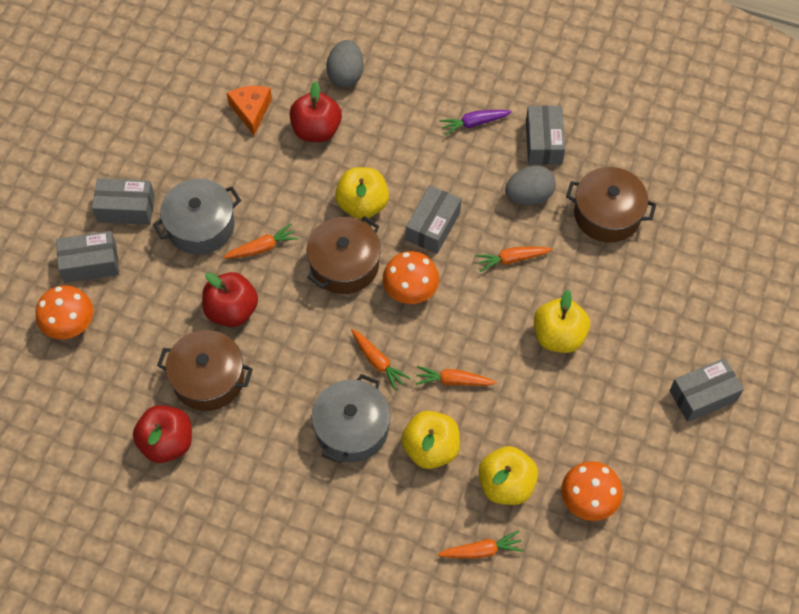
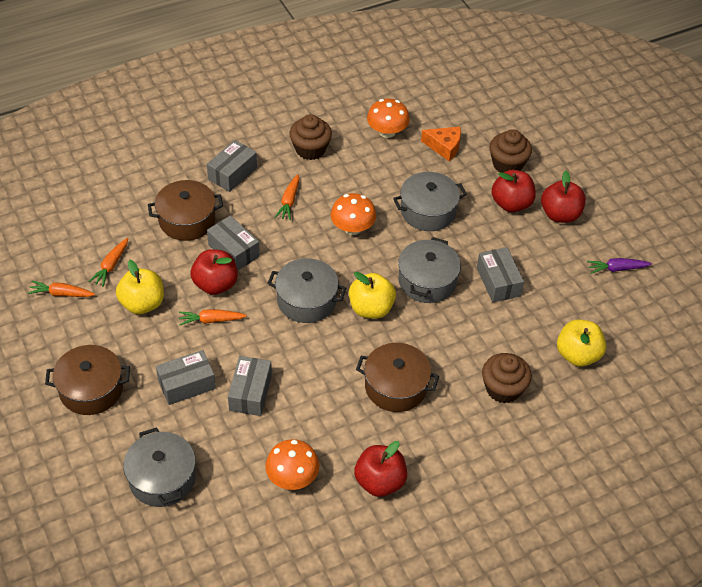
brown cupcake: none = 0 -> [289,114,332,160] [482,353,532,403] [489,129,532,173] = 3
grey egg: [326,40,364,87] [505,165,556,205] = 2 -> none = 0
grey pot: [153,179,241,255] [312,374,391,463] = 2 -> [123,427,196,507] [267,258,346,323] [393,172,467,231] [398,237,461,303] = 4
orange carrot: [223,224,298,258] [351,329,411,391] [415,366,496,386] [437,530,524,559] [475,247,552,272] = 5 -> [28,280,95,297] [88,238,128,287] [179,309,247,326] [275,174,299,220] = 4
red apple: [133,405,192,463] [202,272,258,327] [289,81,342,142] = 3 -> [191,249,238,295] [354,441,407,497] [492,170,536,212] [541,171,586,223] = 4
yellow apple: [335,167,389,219] [401,411,460,469] [479,446,538,505] [534,290,590,353] = 4 -> [116,260,164,314] [349,272,396,319] [557,319,606,367] = 3

